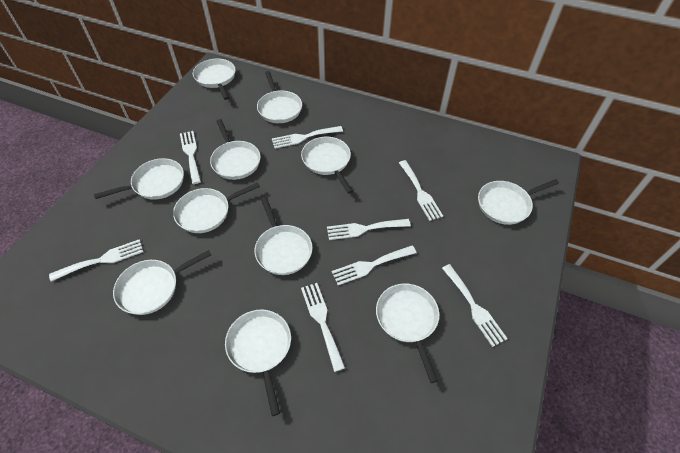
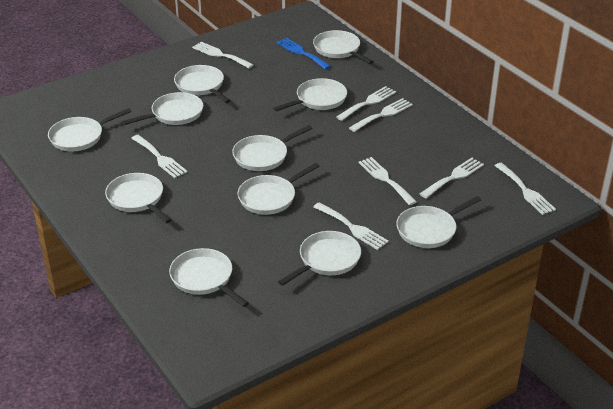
blue fork: none = 0 -> [276,38,331,69] = 1

